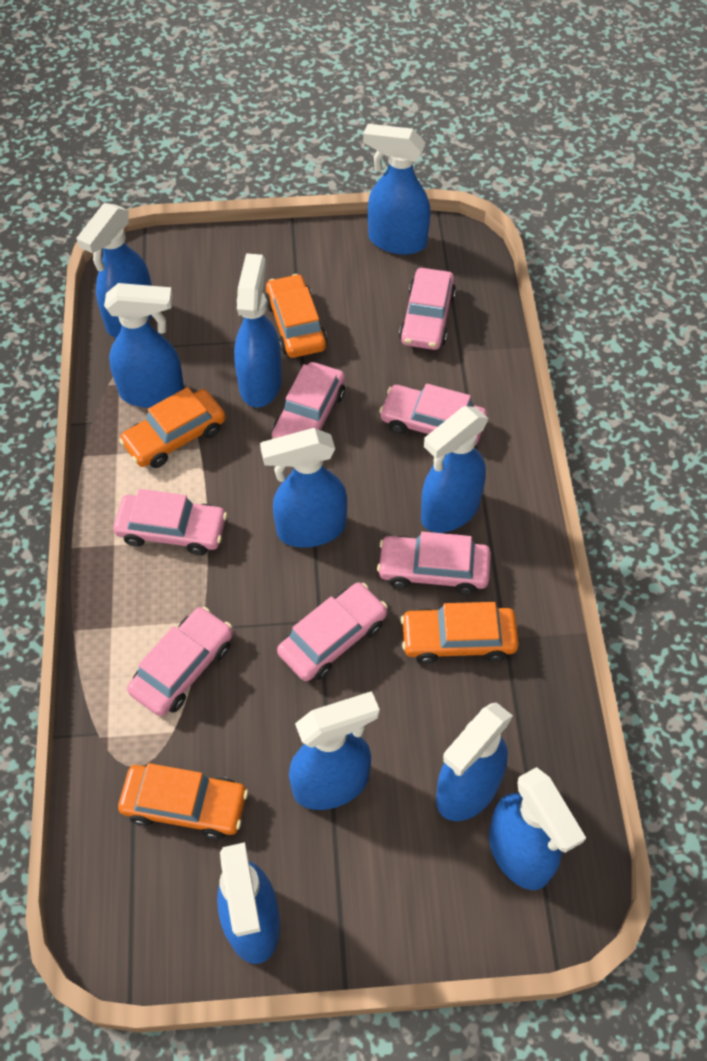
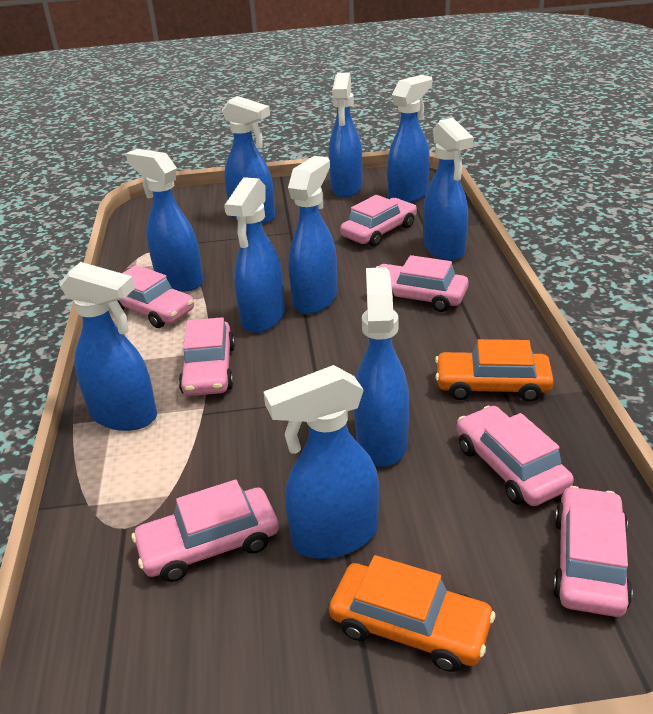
orange car: [118,763,248,839] [119,387,226,468] [265,274,327,358] [401,602,519,664] = 4 -> [329,555,495,672] [435,339,554,402] = 2

